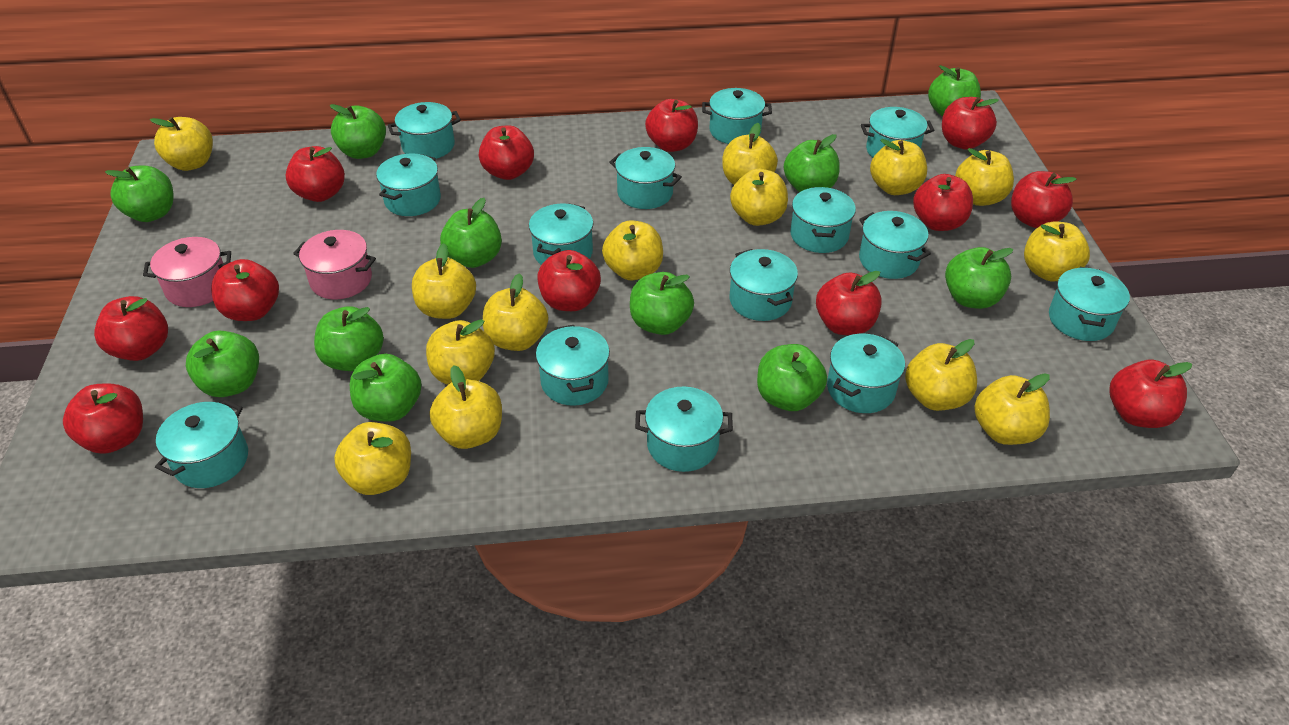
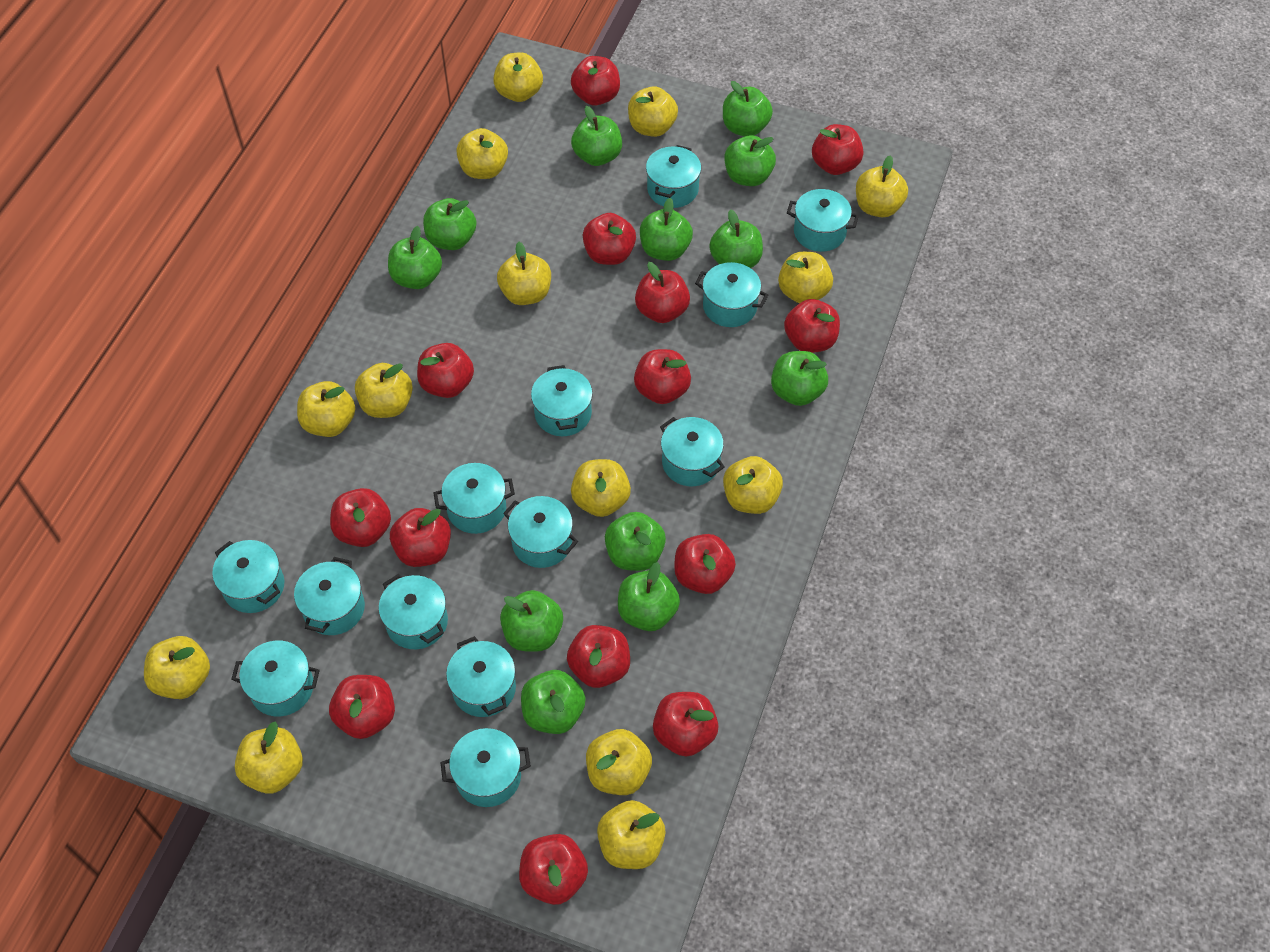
green apple: [105,166,174,222] [186,331,259,397] [314,306,384,371] [330,104,386,159] [350,354,421,422] [440,198,502,268] [630,272,694,335] [757,344,827,411] [784,134,840,192] [928,65,981,117] [945,247,1013,309] = 11 -> [388,226,442,289] [423,198,476,250] [500,590,563,652] [521,670,586,734] [571,106,622,166] [605,512,666,571] [618,562,680,631] [640,198,693,261] [709,209,763,268] [723,81,773,136] [725,135,776,186] [771,351,828,406] = 12
pink pot: [143,237,231,307] [293,230,376,299] = 2 -> none = 0
red apple: [63,383,143,454] [94,296,168,361] [211,259,279,321] [286,146,345,202] [479,125,534,180] [537,250,601,311] [645,99,698,152] [816,271,882,335] [913,174,973,231] [942,97,999,150] [1011,171,1076,228] [1110,360,1192,428] = 12 -> [329,675,395,739] [330,488,391,547] [390,508,451,567] [417,343,474,398] [519,834,588,905] [567,625,630,688] [571,56,620,105] [583,213,636,265] [634,349,691,404] [635,262,690,323] [653,692,719,757] [674,534,736,594] [784,299,840,353] [812,124,863,175] = 14
turquoise pot: [155,400,248,488] [376,153,441,216] [388,102,461,159] [529,203,594,265] [536,325,610,406] [609,147,682,209] [635,387,733,472] [702,88,772,144] [730,249,798,321] [790,187,856,253] [827,334,905,413] [859,211,931,279] [861,107,934,158] [1049,267,1130,341] = 14 -> [212,540,284,613] [231,641,320,716] [294,557,365,635] [378,574,448,649] [433,463,515,534] [440,728,531,807] [446,636,516,717] [503,496,578,568] [531,365,593,436] [646,145,701,208] [660,417,725,486] [695,262,768,327] [787,189,859,252] = 13

